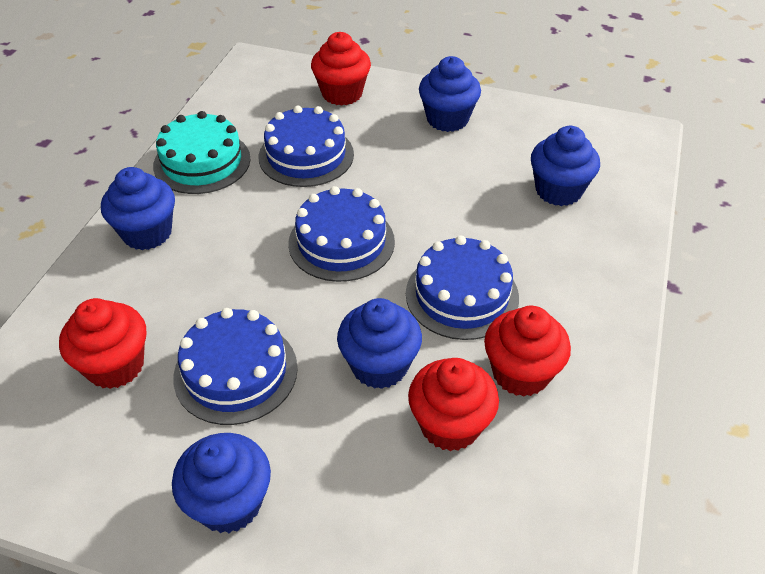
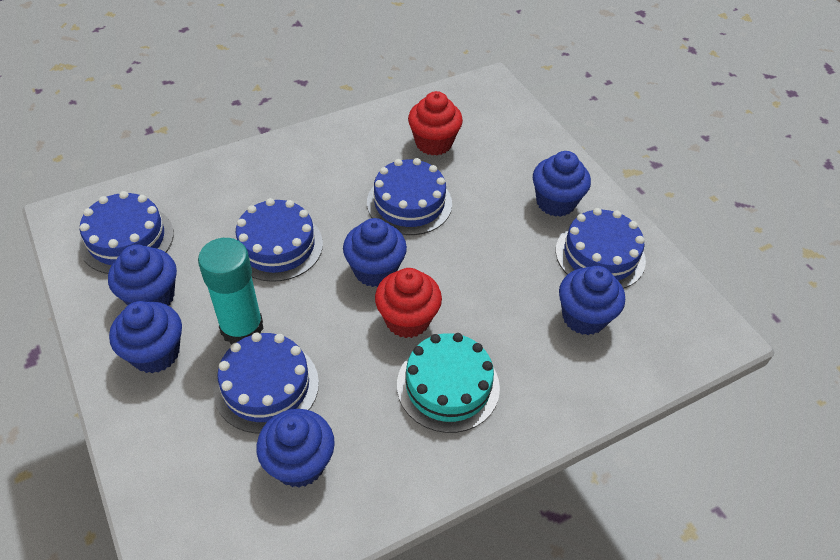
blue cake: [173,308,298,425] [259,105,354,187] [288,186,395,282] [406,235,519,340] = 4 -> [79,191,174,274] [213,332,319,433] [234,198,323,282] [367,158,452,235] [556,208,646,289] = 5
blue cupcake: [101,167,175,250] [172,433,271,533] [337,298,422,389] [419,56,481,132] [531,126,600,206] = 5 -> [108,244,177,306] [109,301,182,374] [256,409,335,488] [343,218,407,287] [533,151,591,217] [559,266,625,335] = 6
red cupcake: [59,298,146,389] [311,32,371,106] [408,358,499,451] [484,306,571,397] = 4 -> [375,268,442,338] [408,91,463,155] = 2
turquoise glue stick: none = 0 -> [198,238,264,345] = 1

